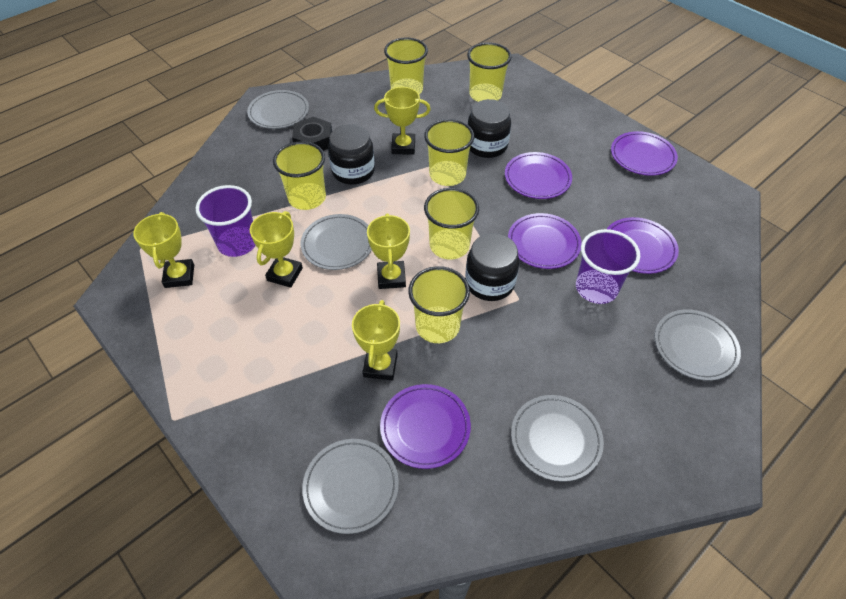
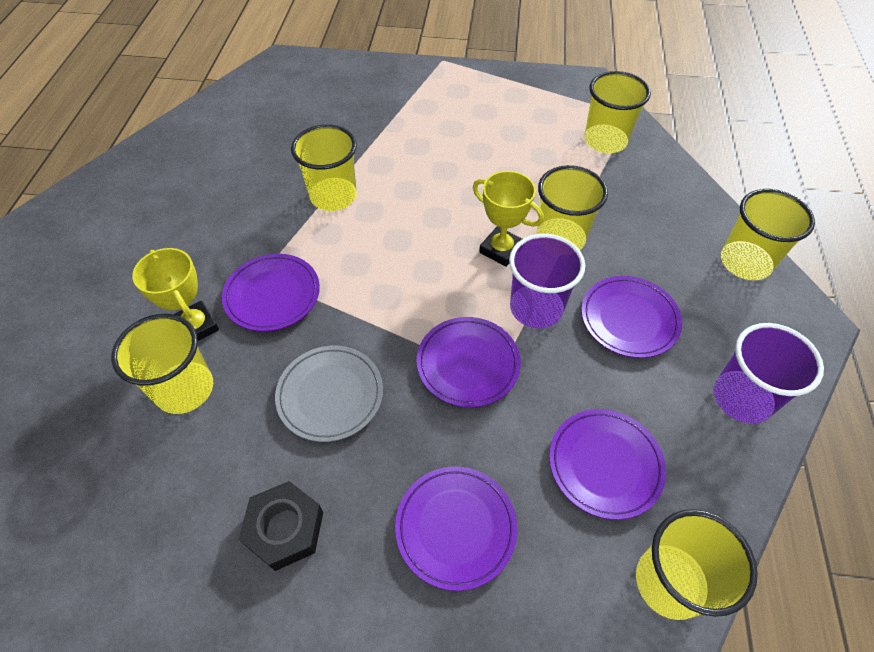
black jar: [328,124,375,185] [465,233,519,301] [468,99,511,158] = 3 -> none = 0
grey plate: [247,90,309,129] [301,214,372,270] [302,439,399,534] [511,395,604,482] [655,309,741,381] = 5 -> [275,346,383,442] = 1
yellow trophy: [133,212,194,288] [250,211,303,288] [352,300,400,380] [367,213,410,289] [374,87,431,155] = 5 -> [132,248,219,341] [473,171,544,267] = 2

